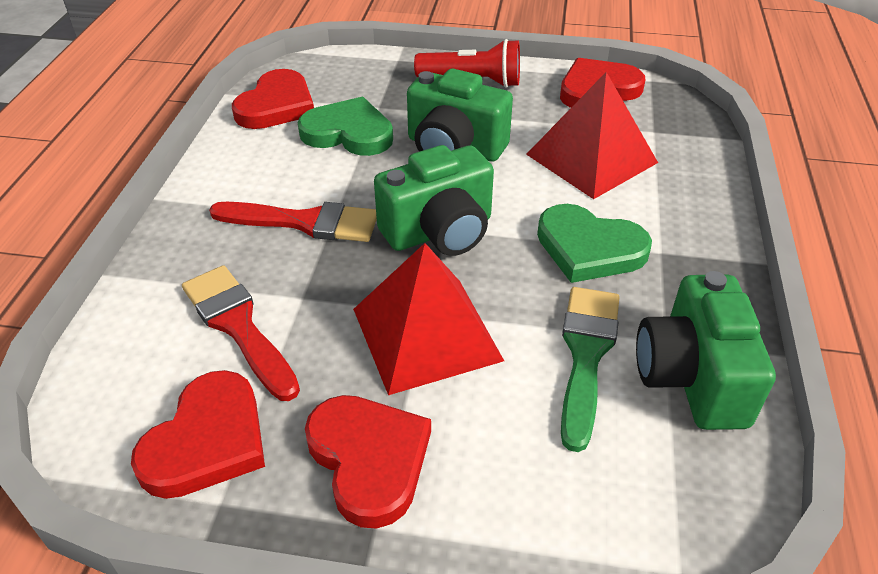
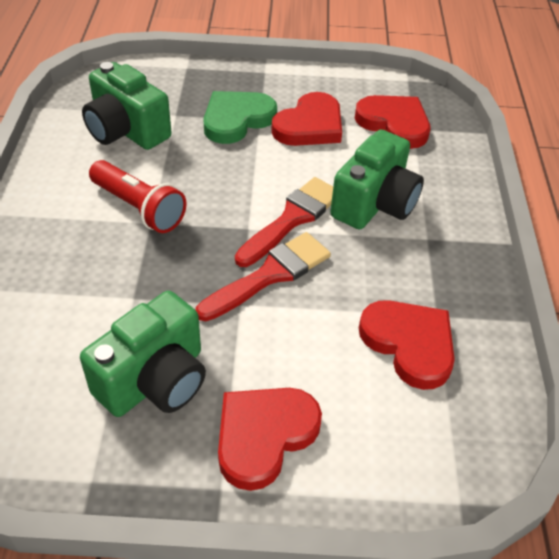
green brush: [561,287,619,452] = 1 -> none = 0
green heart: [297,97,393,156] [537,204,652,283] = 2 -> [203,91,277,144] = 1
red pyramid: [353,243,504,395] [526,72,658,199] = 2 -> none = 0

